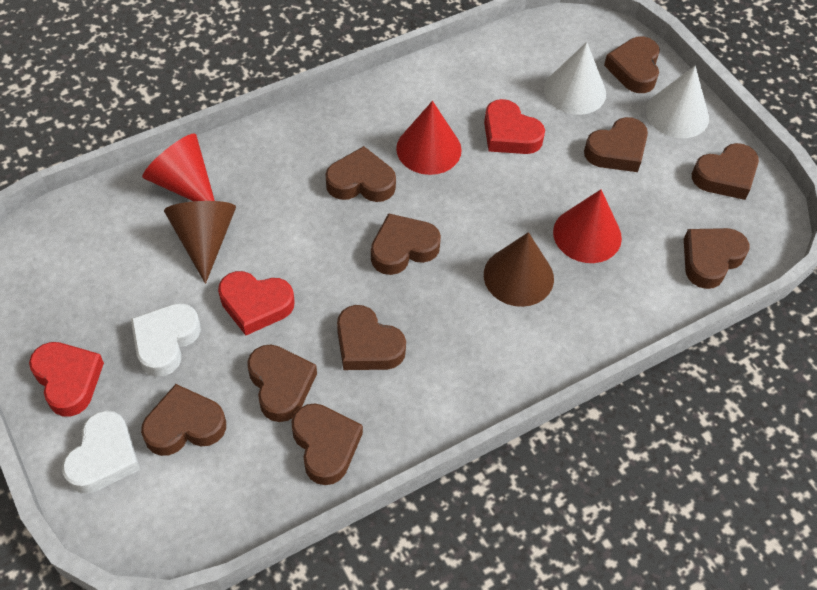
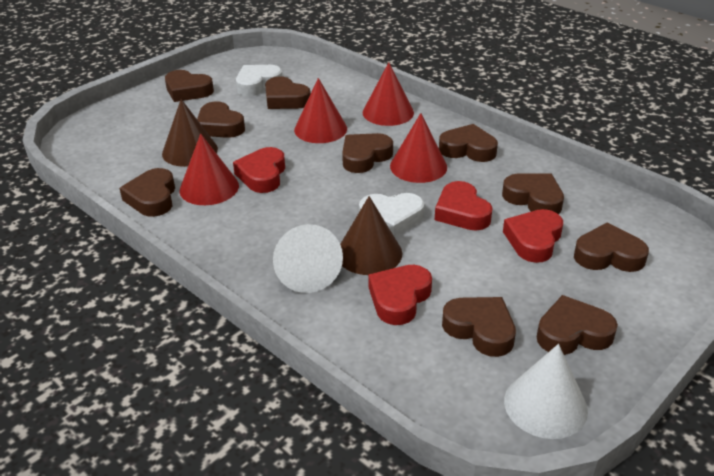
red cone: [142,133,215,201] [396,101,462,175] [553,189,622,263] = 3 -> [179,134,239,205] [294,78,347,143] [363,62,414,126] [390,113,447,183] = 4
red heart: [29,342,104,417] [218,271,295,335] [484,99,545,154] = 3 -> [233,147,285,193] [368,265,432,325] [435,181,493,230] [503,209,563,263] = 4

